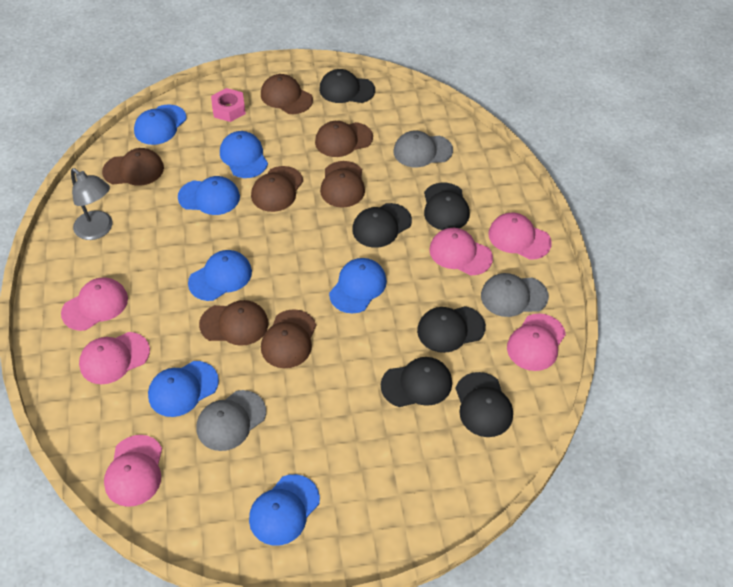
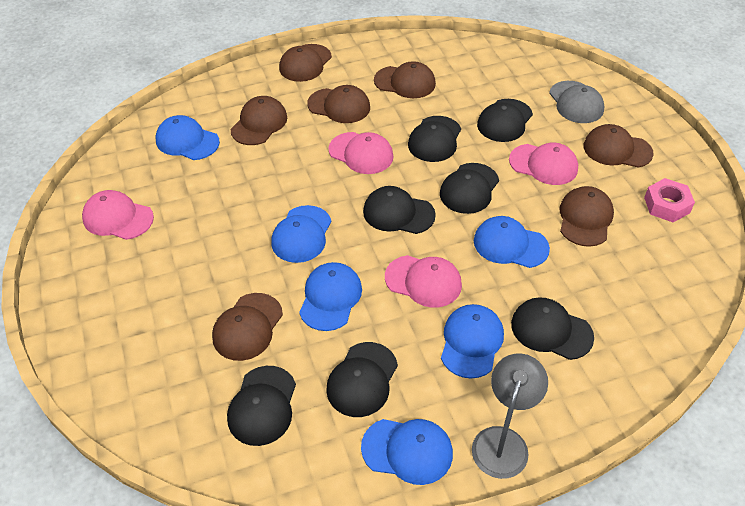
black cap: [319,69,375,103] [352,203,412,248] [381,357,452,407] [417,306,486,353] [424,182,470,230] [456,372,513,437] = 6 -> [227,366,296,446] [326,342,398,417] [363,186,436,234] [408,116,461,162] [440,163,499,214] [477,99,533,142] [511,297,594,360] = 7
blue cap: [134,104,187,145] [148,361,219,417] [178,176,240,215] [188,250,252,301] [220,131,268,178] [249,474,320,546] [329,258,387,313] = 7 -> [156,115,220,160] [271,205,331,263] [299,262,362,331] [361,419,453,485] [441,304,504,379] [474,216,550,268] = 6
grey cap: [197,390,266,451] [394,131,453,167] [481,273,549,317] = 3 -> [549,81,604,123] = 1
pink cap: [61,278,128,331] [79,332,150,384] [104,435,162,507] [429,228,493,275] [488,212,552,260] [507,313,566,371] = 6 -> [82,190,154,240] [328,132,393,174] [385,255,462,308] [509,143,578,185] = 4

